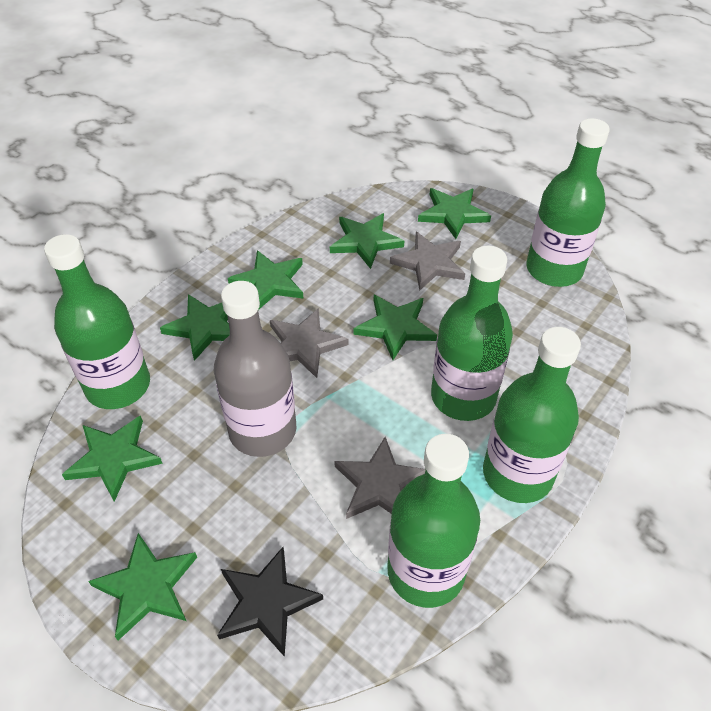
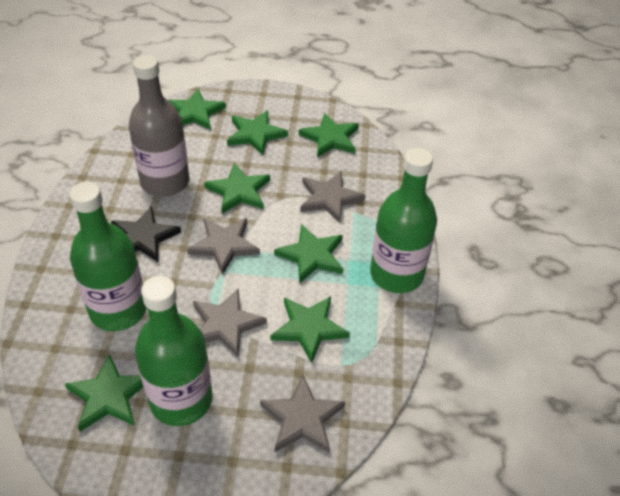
green bottle: [44,234,150,409] [387,434,480,608] [431,245,513,421] [483,327,581,503] [526,118,610,287] = 5 -> [69,182,147,331] [135,276,213,426] [370,148,437,293] = 3
grey star: [270,308,348,378] [334,437,426,519] [390,232,465,291] = 3 -> [187,218,260,274] [193,288,267,357] [260,375,345,453] [300,171,365,223] = 4

